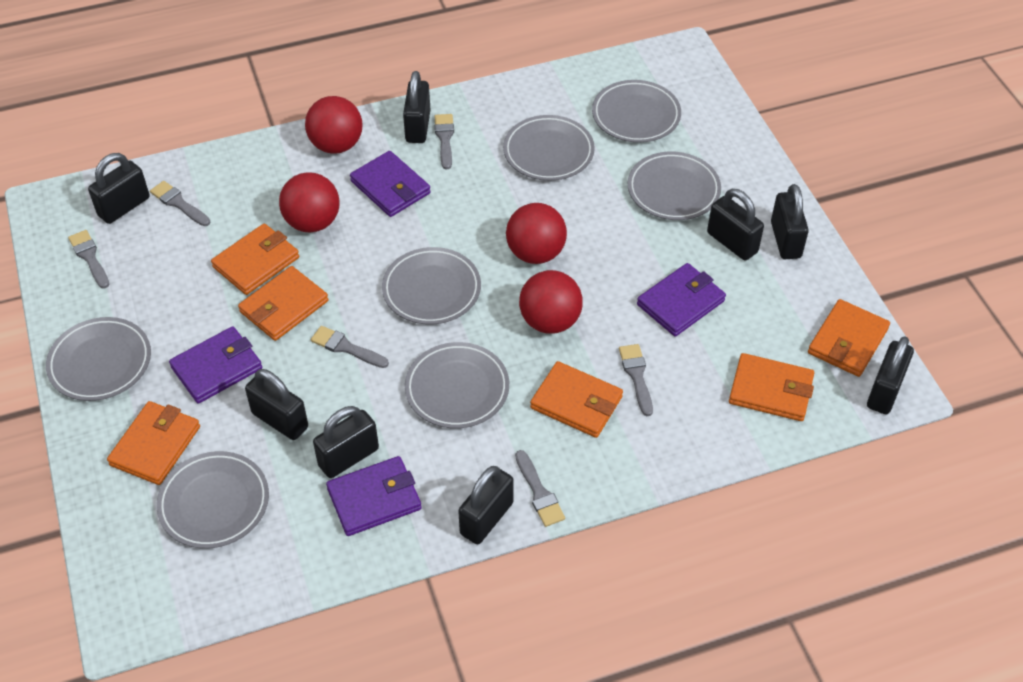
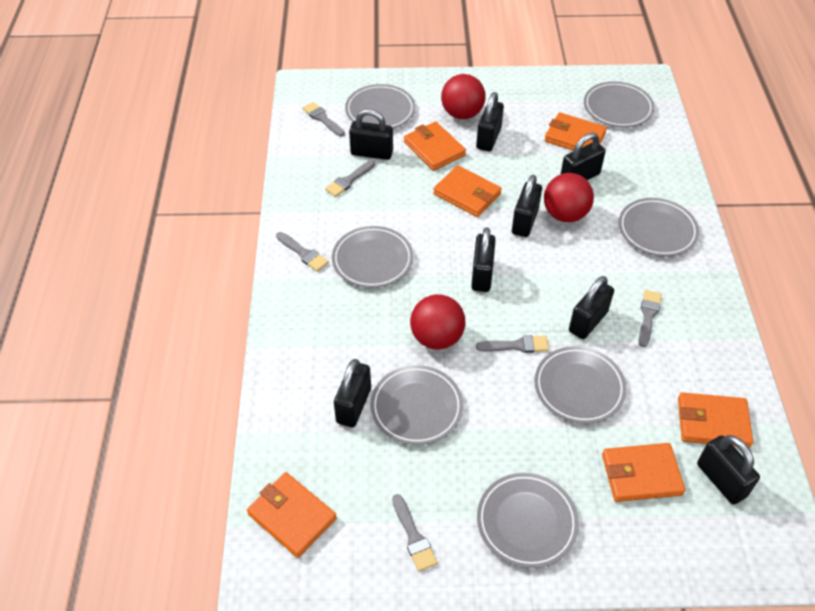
purple wallet: [169,326,262,404] [326,456,422,536] [350,151,431,217] [637,263,726,337] = 4 -> none = 0
red ball: [279,172,340,233] [305,96,362,154] [506,203,567,264] [519,270,583,334] = 4 -> [410,294,465,350] [441,74,486,119] [544,173,594,222] = 3

